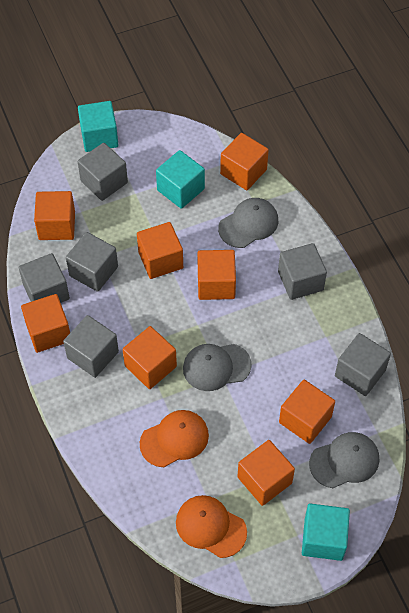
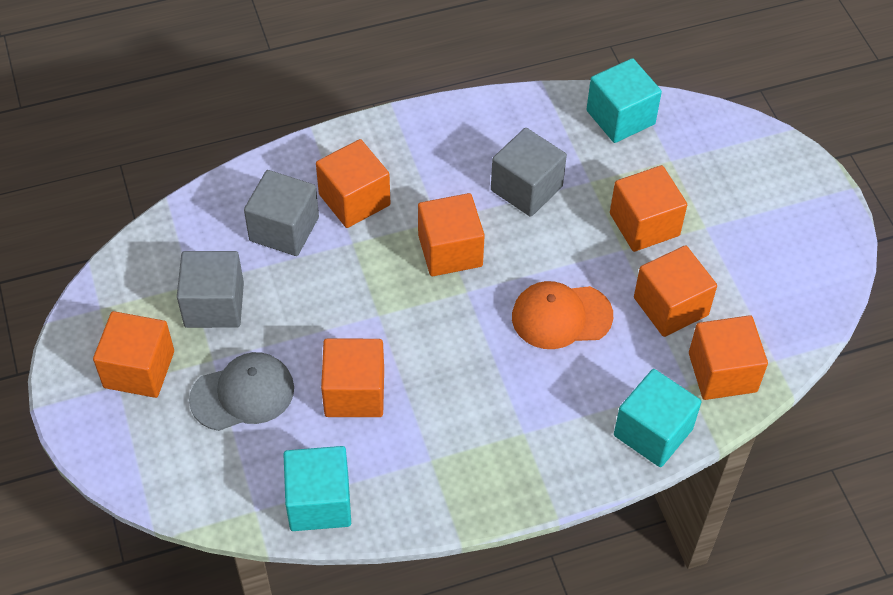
grey cap: [183,344,252,391] [218,198,278,248] [309,432,379,488] = 3 -> [189,352,294,431] = 1
grey cube: [19,253,70,303] [63,315,119,378] [66,232,118,292] [78,143,128,201] [278,243,327,300] [335,333,391,396] = 6 -> [177,251,244,328] [244,170,319,256] [491,128,567,217] = 3
orange cap: [140,410,209,467] [176,495,247,558] = 2 -> [512,281,613,349] = 1
orange cube: [21,294,70,353] [34,191,75,240] [123,326,177,389] [137,222,183,279] [198,250,236,300] [220,133,269,190] [238,440,295,506] [279,380,335,444] = 8 -> [93,311,174,398] [316,139,390,228] [321,338,384,417] [418,193,485,276] [610,165,687,252] [634,245,717,337] [689,315,768,400] = 7

